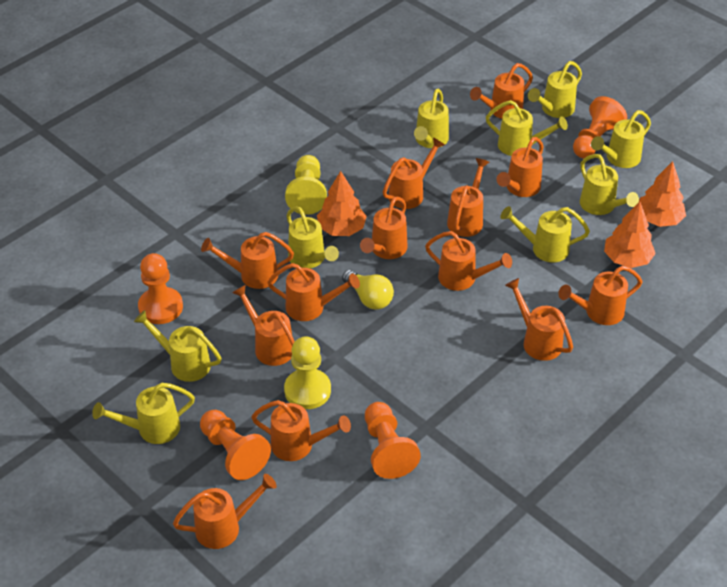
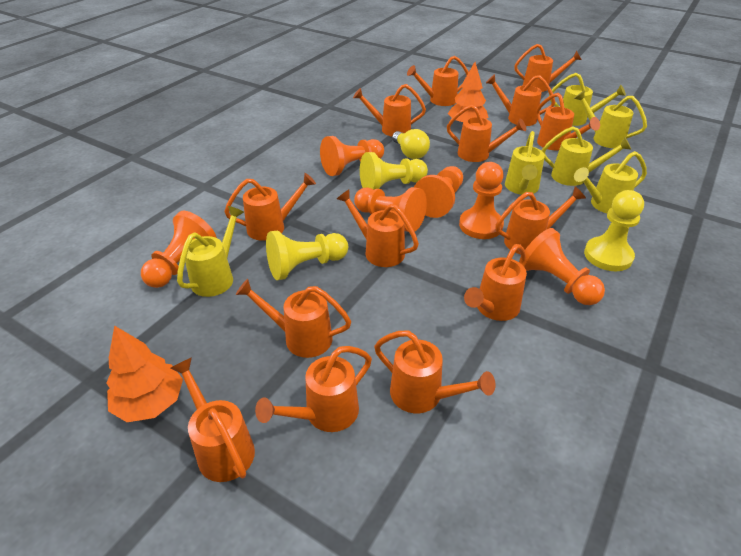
orange pawn: [138,253,183,324] [200,410,271,480] [365,402,421,479] [573,96,627,158] = 4 -> [141,211,217,288] [320,136,384,176] [354,187,427,232] [414,166,463,218] [459,162,504,239] [519,228,605,305] = 6
orange tree: [317,171,367,236] [604,201,656,268] [639,161,686,227] = 3 -> [107,325,183,422] [448,62,489,122] = 2
orange watering can: [173,474,277,549] [201,232,294,289] [232,284,295,366] [251,400,351,461] [267,263,360,321] [360,196,408,259] [383,137,445,209] [425,231,512,291] [447,158,489,237] [470,63,533,119] [497,137,544,197] [505,278,573,361] [558,266,643,325] = 13 -> [170,357,255,482] [224,173,316,241] [236,279,351,358] [255,346,372,432] [337,189,419,267] [353,84,426,137] [374,331,495,413] [407,56,469,106] [447,105,526,162] [464,244,527,321] [486,74,555,126] [495,186,586,254] [515,44,582,92] [536,93,600,150] = 14
yellow pawn: [284,336,331,409] [285,155,327,215] = 2 -> [266,230,348,280] [360,152,428,189] [584,190,644,271] = 3
yellow watering can: [92,383,195,444] [134,310,222,382] [286,206,339,268] [414,89,449,148] [486,100,568,156] [500,206,590,262] [528,61,582,118] [580,154,639,215] [591,110,651,168] = 9 -> [177,206,244,297] [505,131,545,195] [542,126,631,186] [549,73,626,126] [574,90,647,148] [574,151,647,213] = 6

